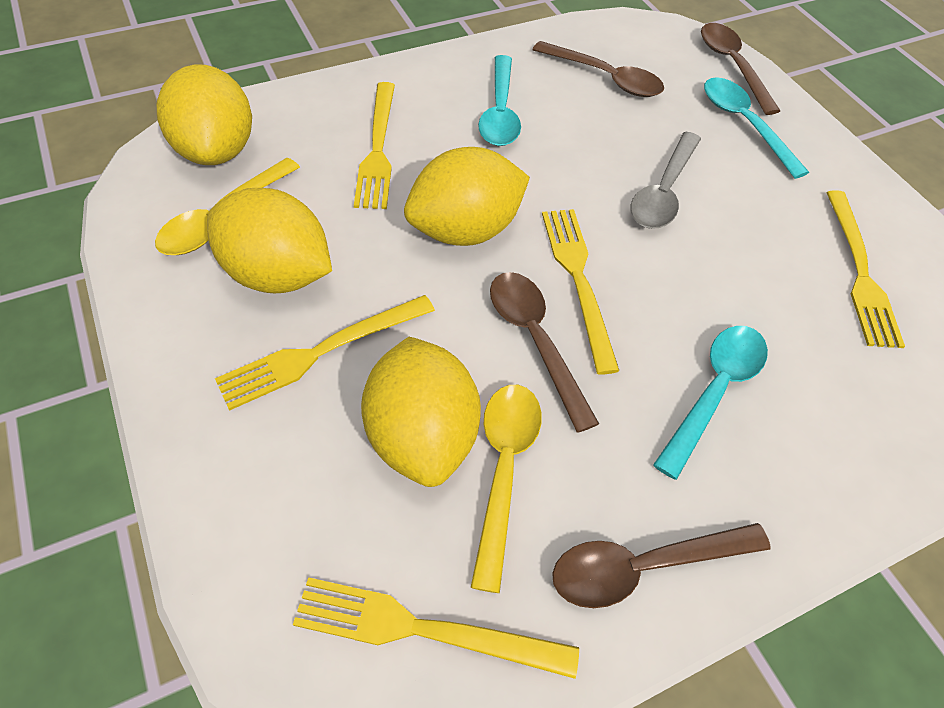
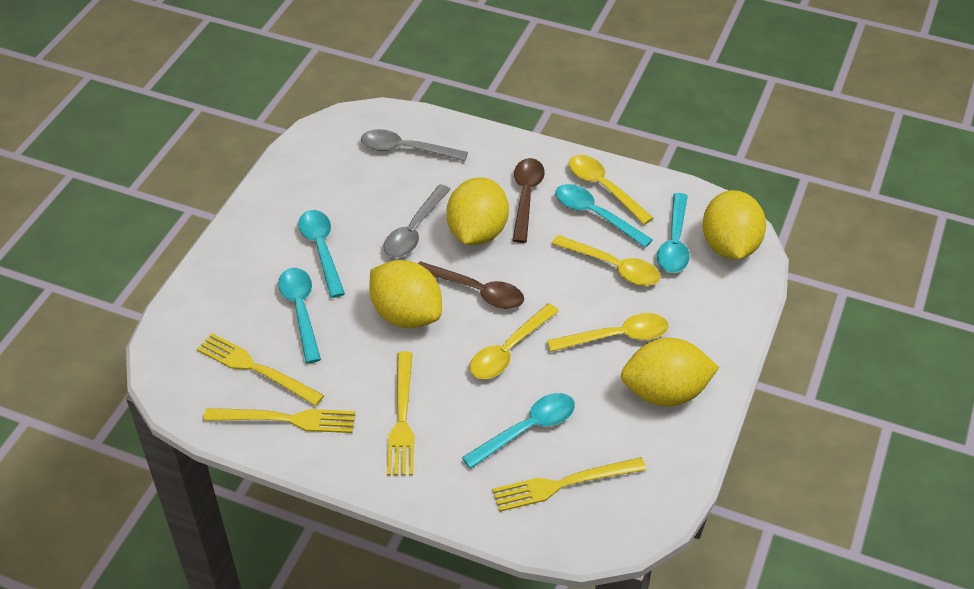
brown spoon: [490,272,599,433] [532,41,664,97] [552,523,771,608] [701,23,780,115] = 4 -> [418,261,524,309] [512,158,545,243] = 2
grey spoon: [631,132,701,229] = 1 -> [361,129,468,161] [383,185,451,258] = 2
turquoise spoon: [478,55,521,146] [653,326,768,480] [704,77,809,179] = 3 -> [278,268,321,363] [298,210,345,298] [462,393,575,469] [555,184,653,248] [657,193,690,273] = 5
yellow fork: [215,295,435,411] [293,577,579,679] [354,82,395,209] [542,209,619,375] [826,190,905,348] = 5 -> [197,333,324,406] [204,408,355,433] [387,351,414,475] [492,457,646,512] = 4
yellow spoon: [155,158,300,255] [471,385,542,593] = 2 -> [470,303,559,379] [547,313,669,352] [552,235,660,286] [569,155,654,225] = 4

